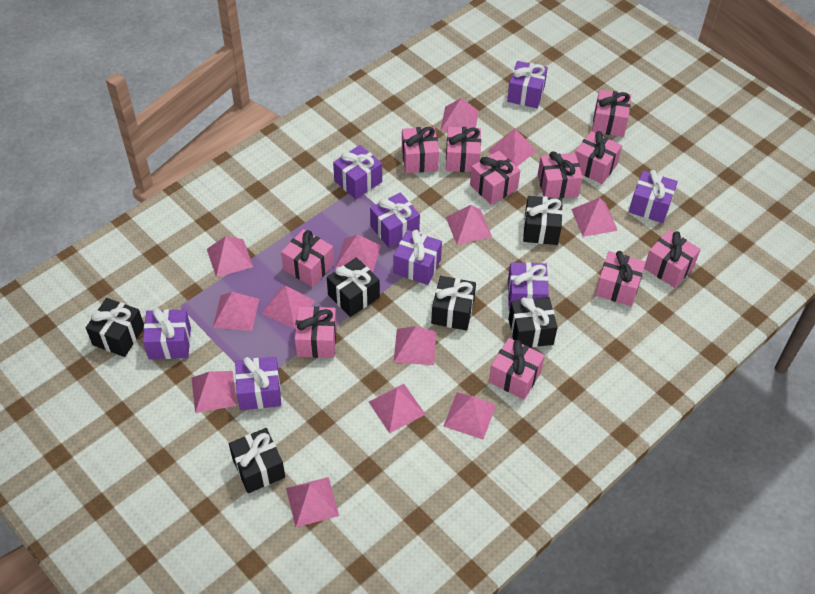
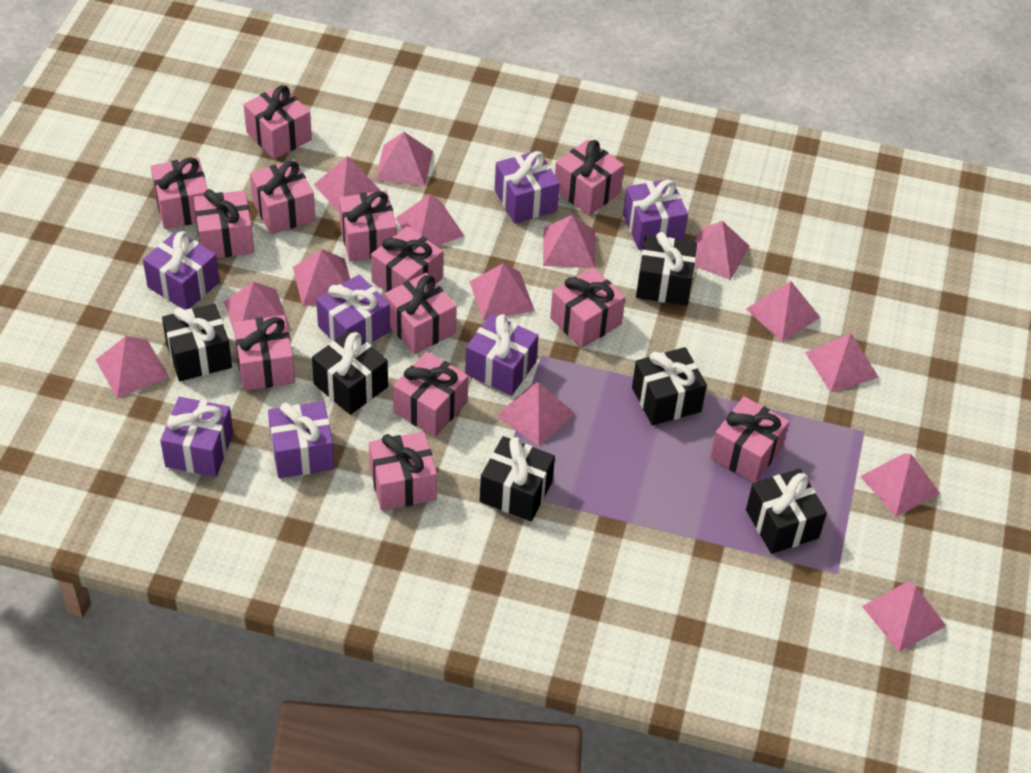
pink gift: [281,229,334,287] [295,306,337,358] [402,127,439,173] [446,127,481,172] [470,151,521,205] [489,338,545,400] [538,151,583,198] [575,131,622,184] [592,90,631,137] [595,251,646,306] [644,230,701,288] = 11 -> [151,157,208,229] [194,189,254,258] [233,315,295,391] [244,85,312,159] [250,160,315,234] [339,190,397,262] [369,431,437,511] [371,226,443,292] [385,273,457,354] [393,351,468,437] [550,267,625,348] [555,139,624,216] [710,396,789,483] = 13
pink pyramid: [192,371,237,413] [207,236,253,277] [213,292,259,331] [261,286,315,329] [286,477,339,527] [335,234,381,273] [369,384,425,433] [394,326,436,365] [440,98,479,132] [443,393,496,439] [446,205,492,245] [488,128,536,167] [571,198,618,237] = 13 -> [96,336,169,398] [224,282,290,331] [293,249,350,306] [314,156,381,213] [375,132,433,186] [395,194,464,246] [469,263,535,320] [496,382,575,446] [543,215,595,268] [694,221,750,280] [746,281,821,342] [805,333,879,392] [860,453,940,517] [862,581,946,652] = 14
purple gift: [143,308,191,359] [235,357,281,410] [333,145,382,199] [370,193,420,248] [393,230,442,285] [507,61,548,108] [508,262,549,311] [629,170,678,223] = 8 -> [143,231,220,310] [160,397,233,477] [268,401,335,478] [316,274,390,344] [465,314,539,396] [495,150,560,224] [623,179,688,250] = 7

